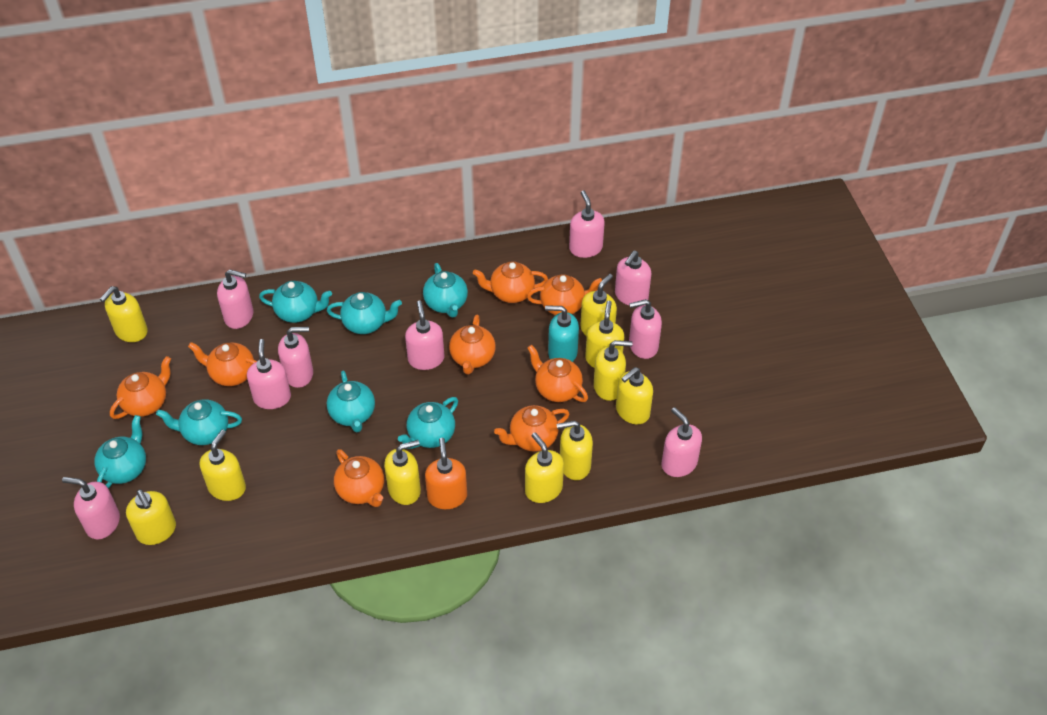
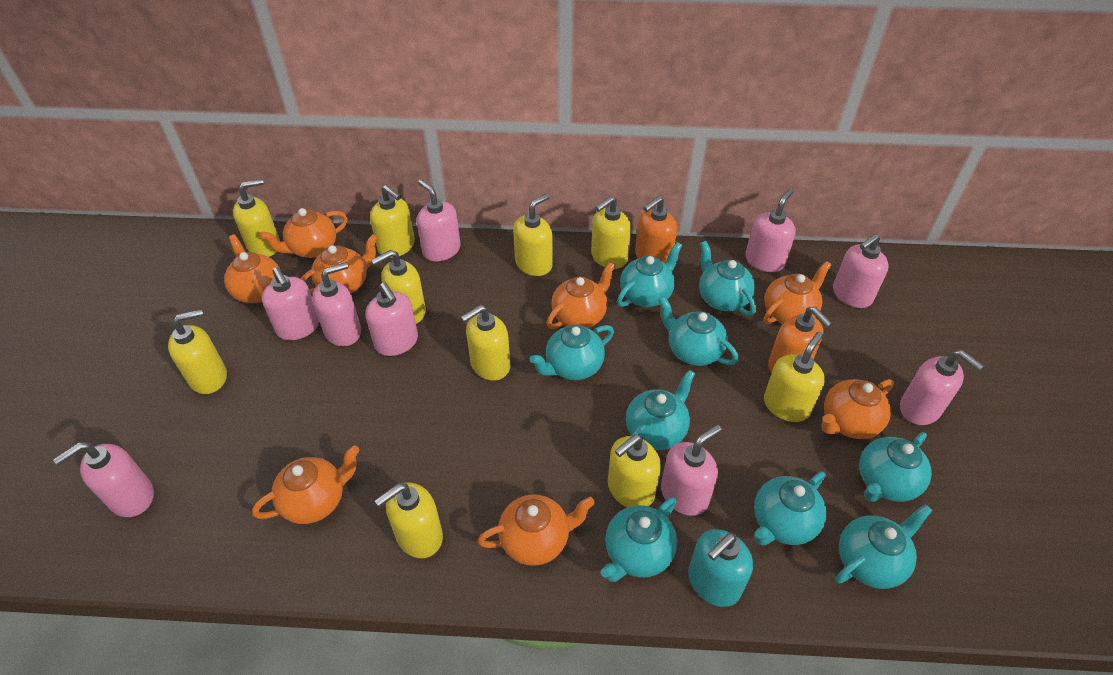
orange soap dispenser: [425,438,467,509] = 1 -> [635,196,677,263] [768,307,832,373] = 2
turquoise teapot: [94,415,146,488] [156,399,242,445] [259,281,332,323] [327,292,402,334] [327,371,375,432] [398,397,458,449] [423,263,468,318] = 7 -> [530,325,614,380] [601,497,677,582] [617,242,682,307] [626,370,695,450] [658,296,738,366] [699,241,756,316] [754,472,827,545] [835,504,933,589] [859,432,932,502] = 9

